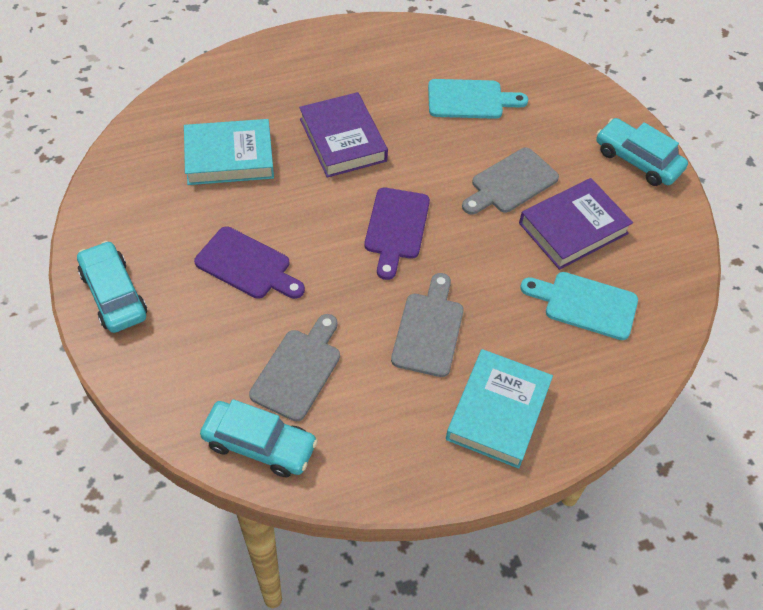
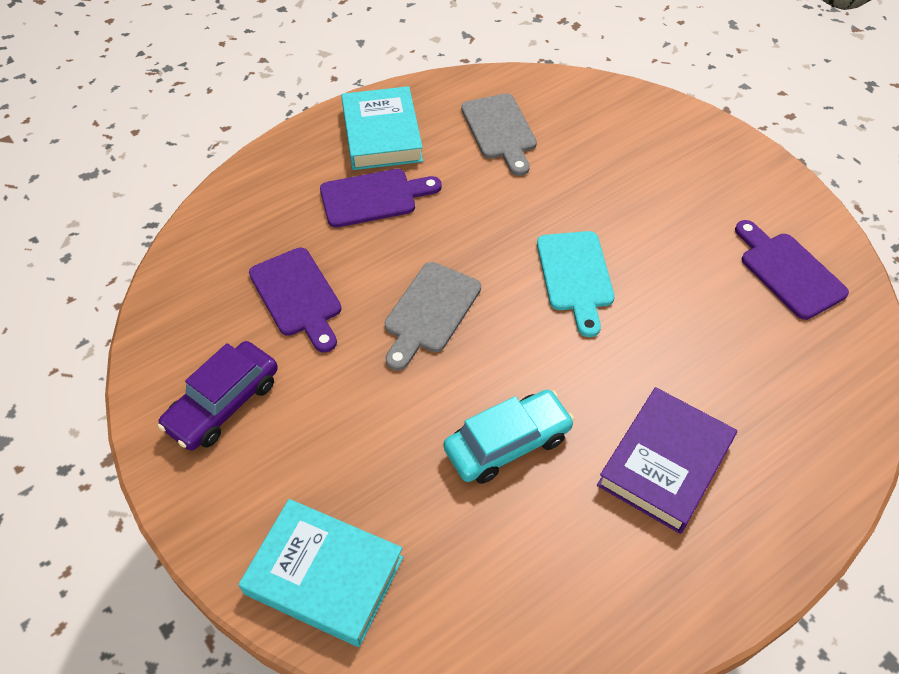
grey cutting board: [249,314,340,421] [391,273,464,377] [462,148,559,215] = 3 -> [384,262,481,371] [461,93,537,176] = 2
purple book: [299,92,388,178] [519,178,633,270] = 2 -> [597,387,737,534] = 1
purple car: none = 0 -> [158,341,278,450] = 1
purple cutting board: [194,227,305,299] [365,188,430,280] = 2 -> [249,248,341,353] [320,169,442,228] [735,220,849,320] = 3
turquoise car: [77,241,147,333] [200,399,318,477] [596,118,688,186] = 3 -> [443,389,575,484] = 1
turquoise cutting board: [428,79,528,119] [520,272,638,340] = 2 -> [537,231,615,337] = 1

